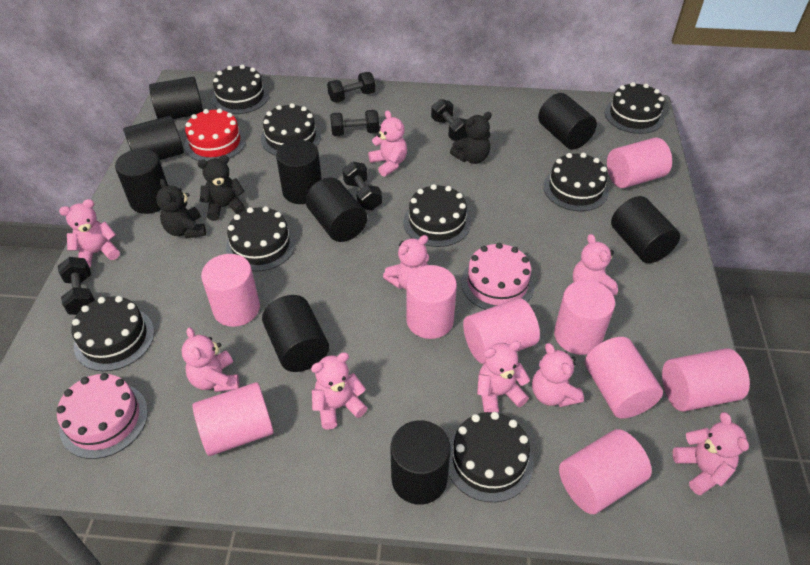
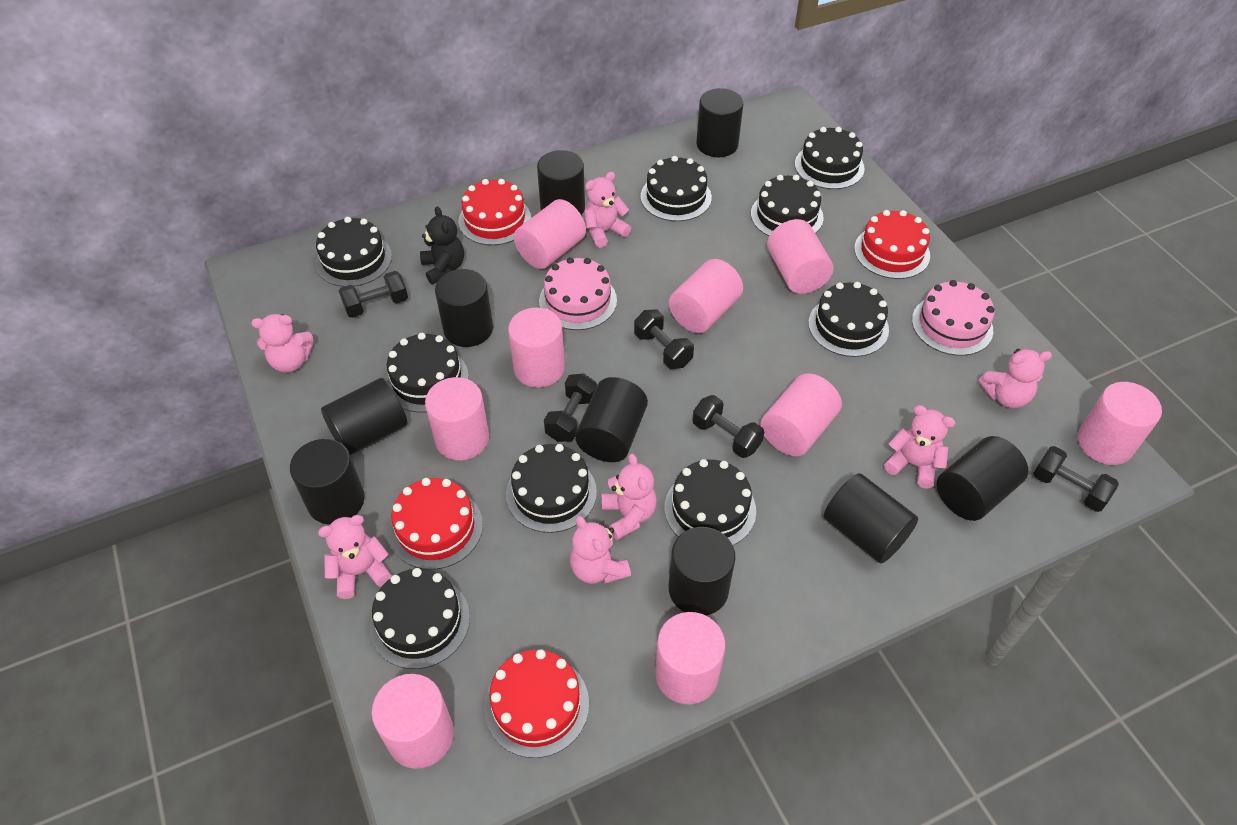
black cake: [72,296,154,371] [212,64,269,114] [226,206,296,272] [261,103,321,156] [403,184,471,247] [448,412,534,502] [543,153,609,211] [605,82,664,134] = 8 -> [316,217,392,287] [370,568,470,669] [385,333,469,413] [506,444,597,533] [641,156,712,221] [665,459,756,545] [751,175,824,236] [795,127,865,189] [808,282,889,357] = 9
black teddy bear: [156,179,206,238] [197,155,246,221] [450,112,491,164] = 3 -> [420,206,464,285] = 1
pink teddy bear: [59,199,120,268] [182,327,239,392] [311,352,367,430] [368,110,407,176] [383,235,429,289] [477,341,530,413] [532,343,584,407] [573,234,618,296] [673,412,749,495] = 9 -> [251,314,314,372] [318,515,392,599] [570,516,631,584] [584,172,631,248] [601,454,657,540] [884,405,956,489] [978,349,1052,408] = 7
red cake: [184,108,246,161] = 1 -> [389,478,483,570] [458,179,531,245] [484,649,589,758] [854,210,930,279] = 4

